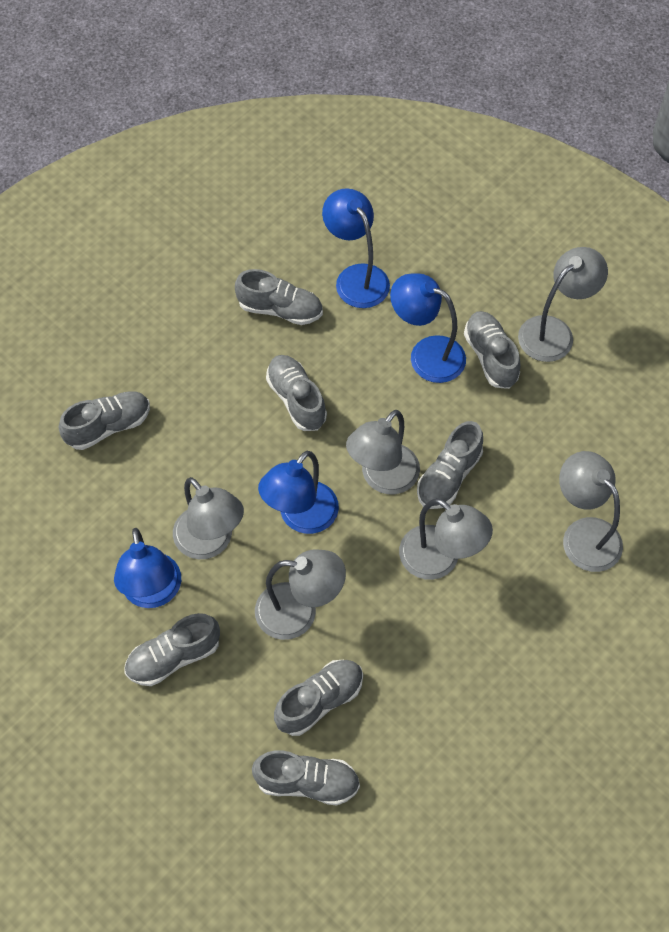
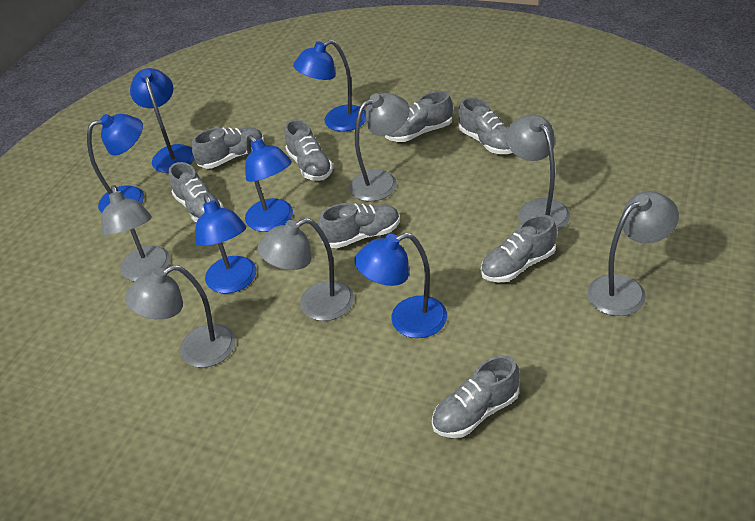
blue lamp: [114,528,181,608] [258,451,339,534] [322,188,390,308] [390,273,466,383] = 4 -> [87,114,144,213] [130,68,194,173] [195,195,256,294] [245,135,293,232] [293,40,366,131] [355,232,447,338] = 6

